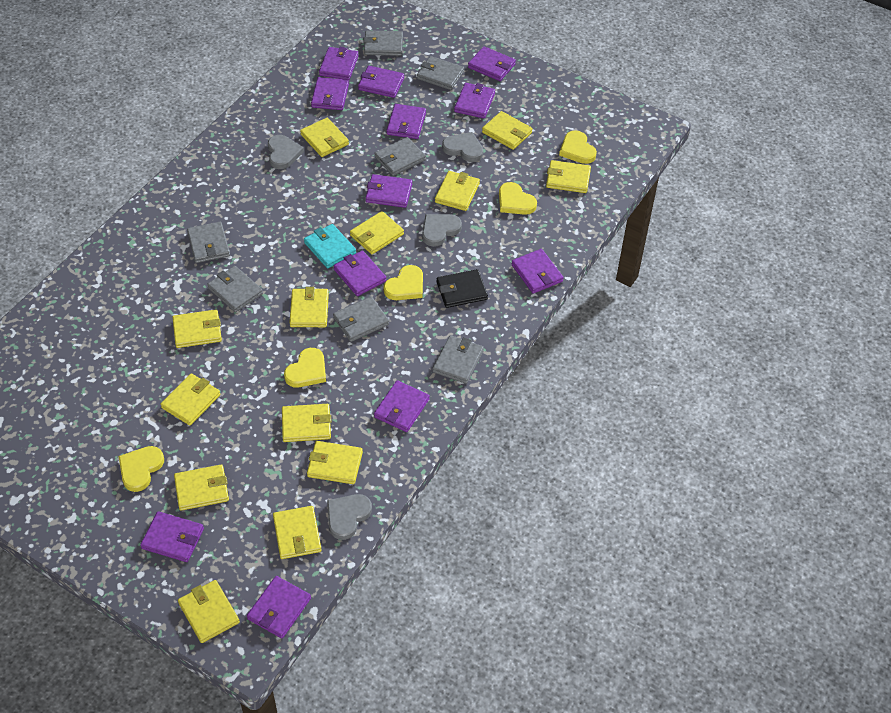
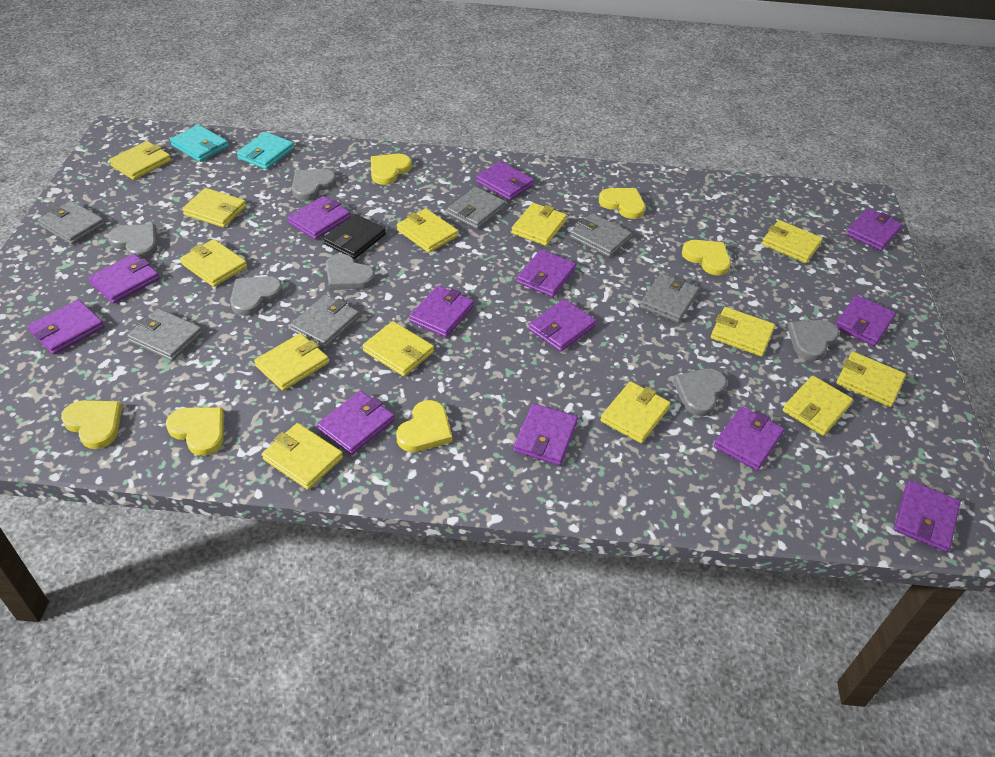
grey heart: [268,135,304,169] [327,494,372,540] [422,214,462,247] [442,132,483,162] = 4 -> [108,224,157,259] [230,276,283,316] [292,169,336,201] [326,254,375,290] [673,369,727,416] [787,320,839,361] = 6
grey wallet: [187,222,230,263] [207,266,263,312] [333,297,389,342] [363,30,403,56] [374,137,426,176] [417,56,464,90] [433,335,484,384] = 7 -> [38,201,105,245] [127,309,203,361] [290,295,360,348] [447,187,506,229] [570,213,632,257] [640,273,699,323] = 6
purple wallet: [140,511,204,562] [247,576,311,638] [311,77,349,110] [319,47,359,80] [334,250,386,296] [358,66,404,98] [365,174,412,208] [374,380,430,432] [387,104,426,139] [454,83,495,118] [468,46,516,81] [512,249,564,294] = 12 -> [28,300,104,354] [88,254,160,303] [288,196,351,240] [317,391,395,455] [409,286,474,337] [476,161,534,201] [513,403,578,466] [517,250,576,297] [529,299,596,352] [714,406,784,471] [835,295,896,346] [846,208,903,251] [894,480,961,552] = 13
turquoise wallet: [304,224,356,268] = 1 -> [170,125,228,162] [237,132,294,169] = 2
yellow heart: [119,446,164,492] [284,348,326,387] [384,265,423,300] [499,182,537,215] [559,130,597,164] = 5 -> [61,400,122,449] [166,407,224,456] [371,154,411,185] [396,400,452,452] [599,188,645,219] [682,240,731,276] = 6

